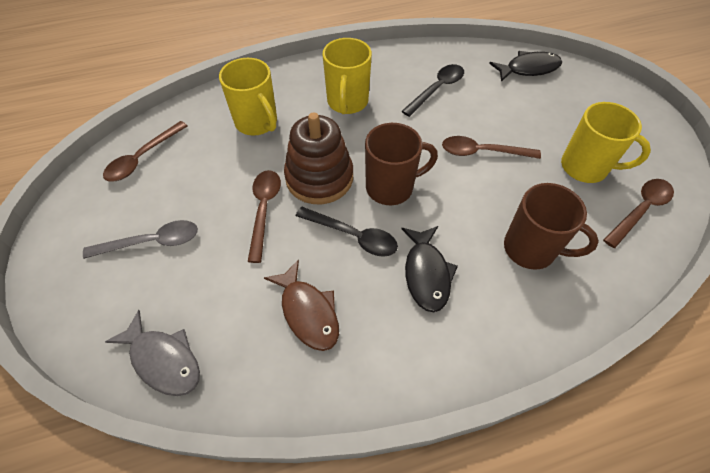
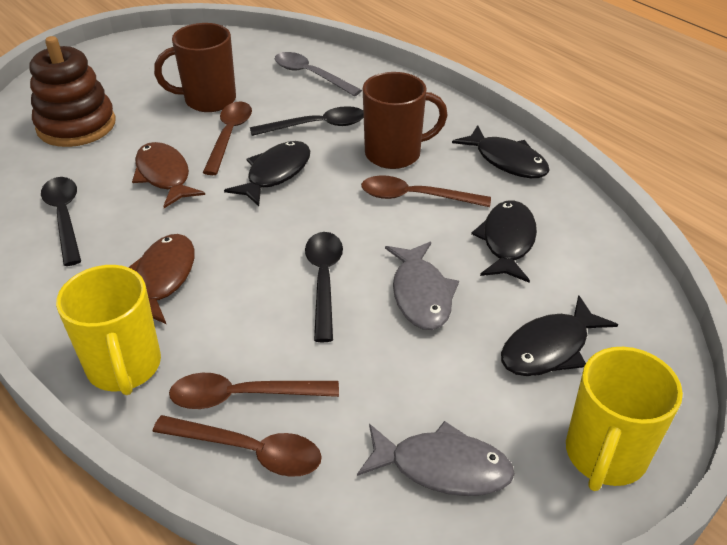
black fish: [401,226,458,312] [489,51,562,82] = 2 -> [224,141,310,206] [452,125,550,178] [471,200,537,283] [501,295,618,376] = 4
black spoon: [296,207,398,257] [402,64,464,117] = 2 -> [41,177,81,266] [250,106,364,136] [305,232,343,342] = 3
brown fish: [264,259,339,351] = 1 -> [128,234,195,324] [132,142,205,208] = 2
grey fish: [105,310,200,396] = 1 -> [357,421,515,496] [385,242,459,330] = 2
yellow mug: [219,58,277,136] [323,38,372,114] [561,102,651,183] = 3 -> [56,265,161,395] [566,347,683,491] = 2

